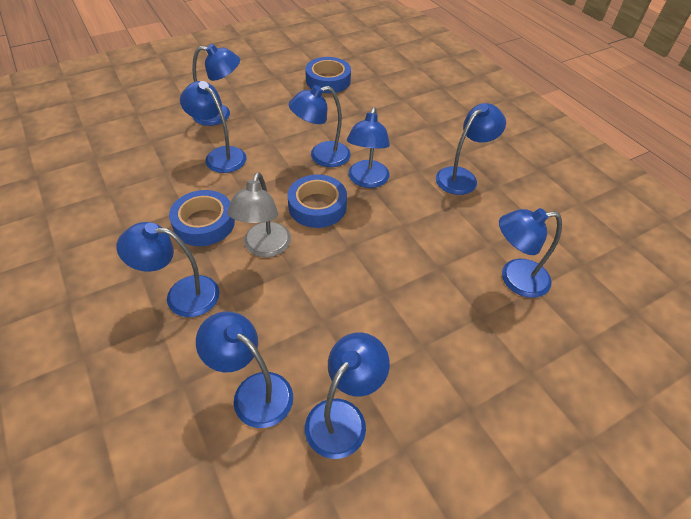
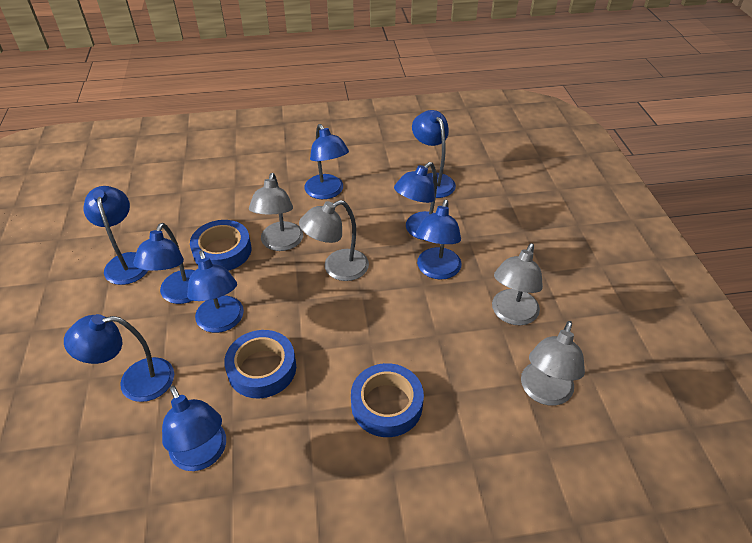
grey lamp: [227,172,291,257] = 1 -> [249,173,303,251] [299,200,369,281] [492,243,543,325] [521,321,585,406] = 4

